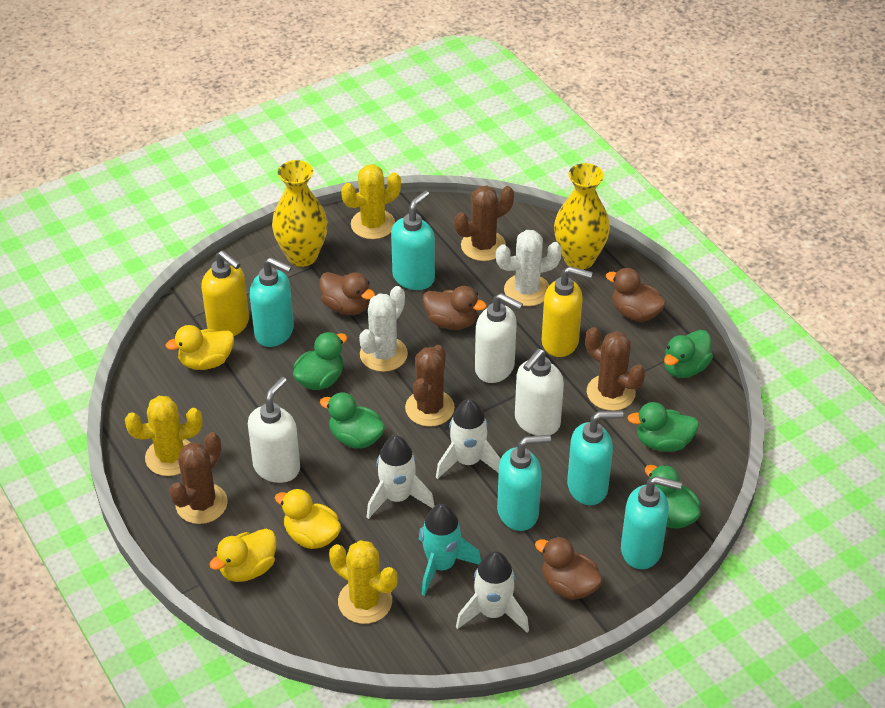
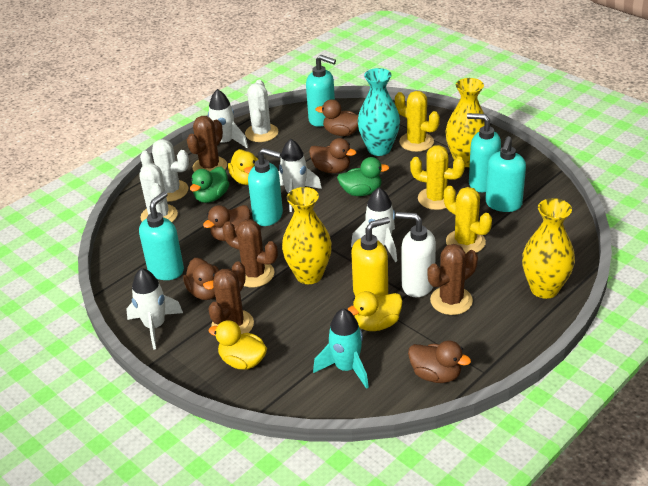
brown duck: [319,272,375,315] [422,286,486,330] [535,537,603,600] [606,268,666,322] = 4 -> [183,258,219,300] [203,205,250,241] [309,138,356,173] [316,99,359,136] [408,341,471,383] = 5
green duck: [293,332,347,390] [320,393,385,448] [627,402,699,452] [645,465,701,529] [664,330,713,378] = 5 -> [190,166,229,203] [337,157,390,196] = 2
turquoise vase: none = 0 -> [357,68,400,156] = 1
white cactus: [359,286,408,372] [496,230,562,306] = 2 -> [139,163,178,222] [140,139,189,202] [245,80,278,142] = 3
white rocket: [367,436,435,519] [436,399,501,479] [456,551,529,633] = 3 -> [126,268,183,350] [208,89,248,148] [279,139,322,212] [351,187,397,262] = 4
white soap dispenser: [248,377,300,483] [475,293,523,383] [515,349,564,436] = 3 -> [396,212,436,297] = 1
yellow soap dispenser: [201,250,249,336] [542,266,593,357] = 2 -> [351,217,390,296] = 1
yellow vase: [272,160,328,267] [554,163,610,270] = 2 -> [282,187,332,284] [445,78,485,167] [522,198,575,299] = 3

